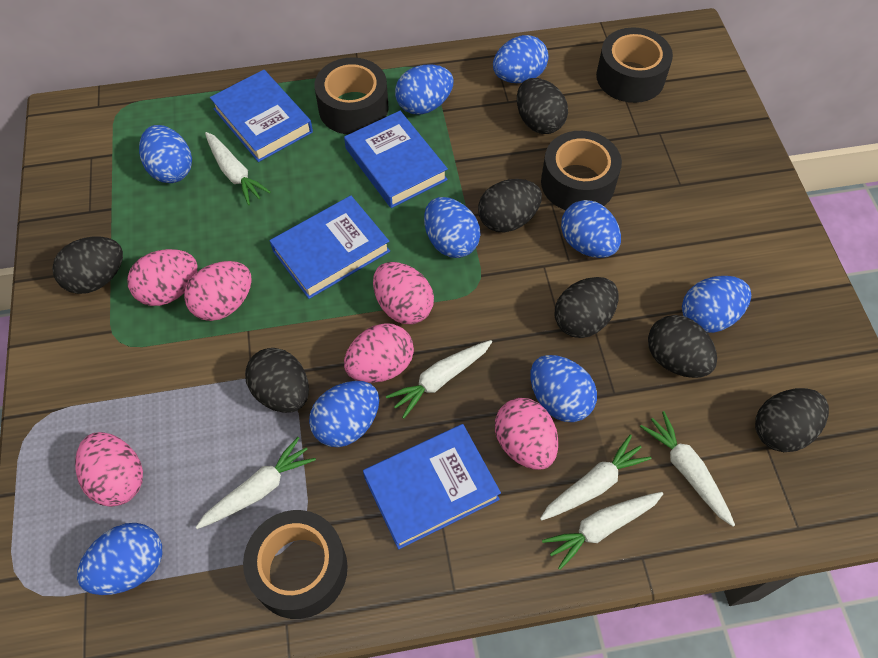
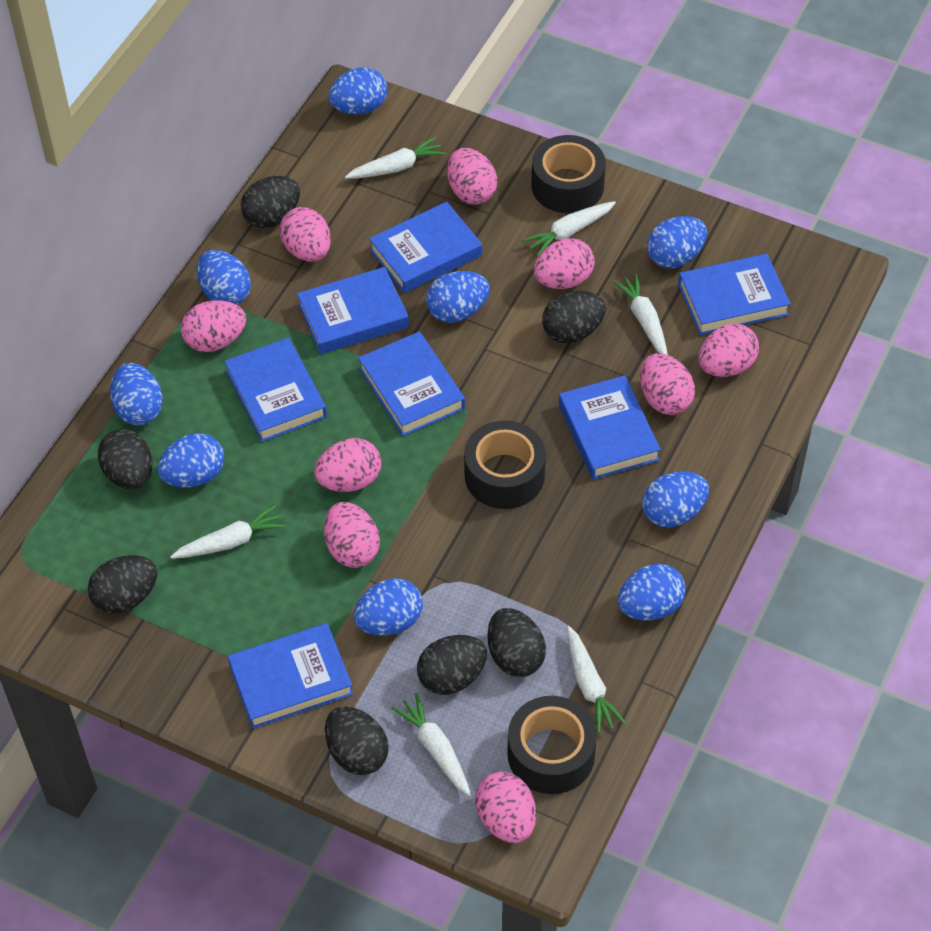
black tape: [243,510,348,619] [315,57,389,134] [541,131,622,210] [596,27,673,103] = 4 -> [464,420,546,509] [507,696,597,794] [531,135,606,213] = 3
blue book: [210,70,313,162] [270,196,390,299] [344,111,448,208] [363,424,501,549] = 4 -> [224,338,327,442] [228,623,353,729] [297,267,409,354] [358,331,465,436] [369,202,482,293] [559,375,661,480] [678,254,791,335] = 7
pink egg: [75,432,143,507] [127,249,197,306] [184,261,252,321] [344,323,414,383] [373,262,434,324] [495,398,558,470] = 6 -> [181,300,246,352] [279,207,331,262] [314,438,381,492] [324,502,380,568] [447,148,497,204] [475,772,536,843] [534,238,595,289] [640,353,695,415] [699,324,759,377] = 9

